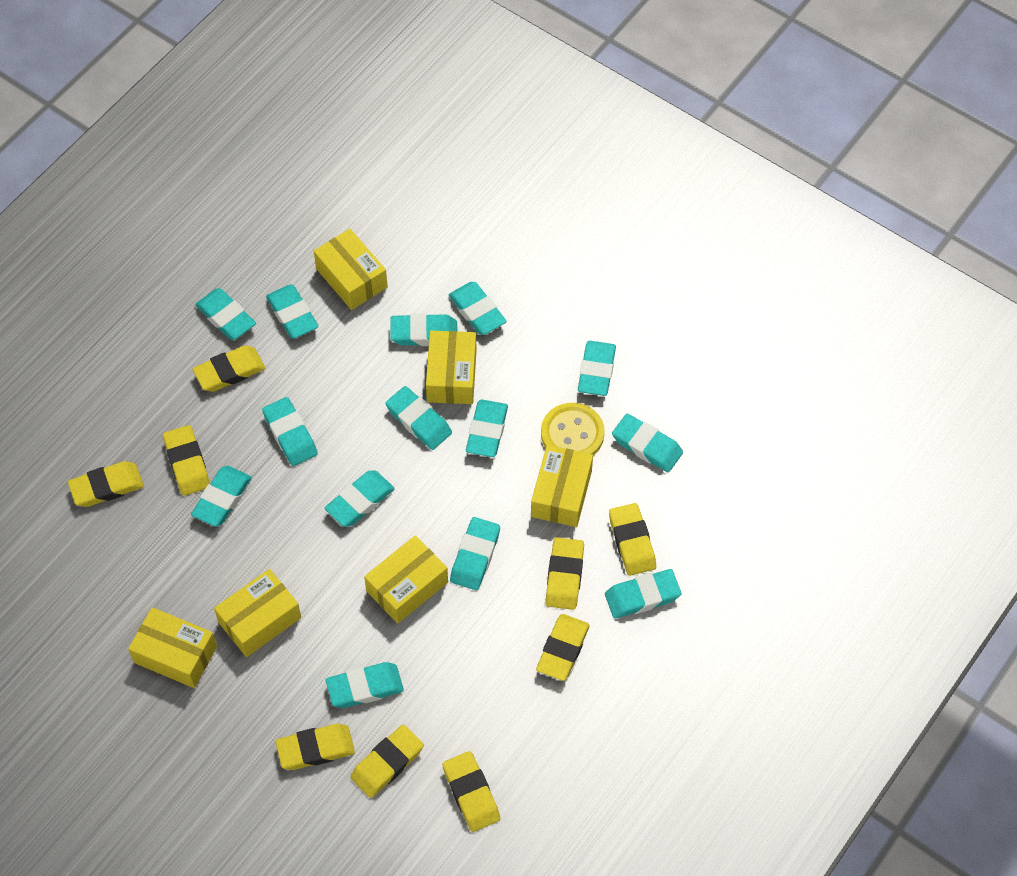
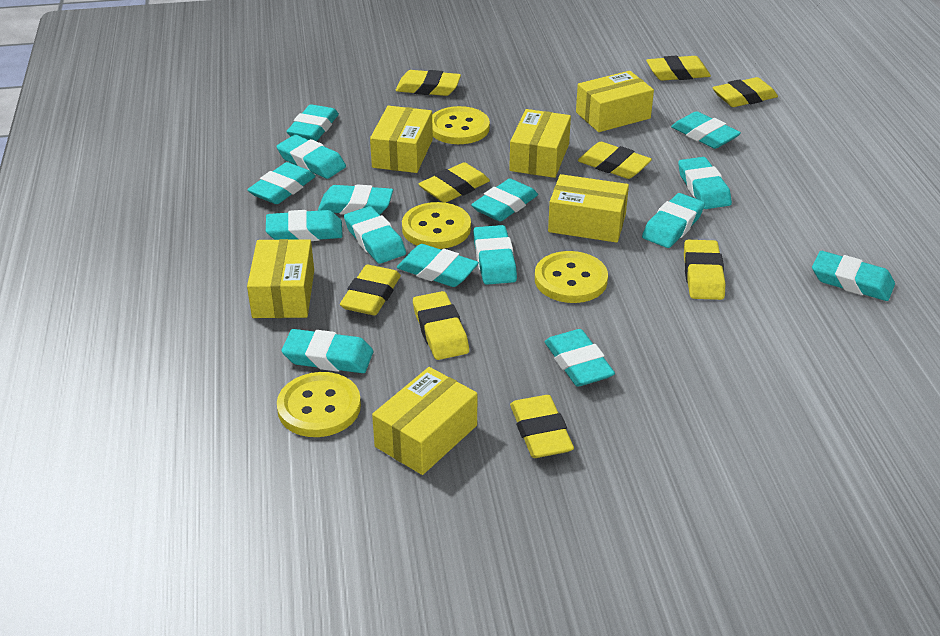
turquoise eraser: [191,466,252,527] [195,288,256,340] [262,397,318,466] [266,284,319,338] [325,470,395,527] [326,662,404,708] [385,386,452,450] [390,313,457,346] [449,282,507,335] [450,517,500,590] [466,399,508,457] [578,341,616,396] [605,569,681,619] [612,414,683,472] = 14 -> [247,162,316,204] [266,210,343,241] [276,135,346,179] [281,329,373,373] [286,104,339,141] [318,184,393,215] [344,206,406,264] [397,244,479,287] [471,179,538,222] [473,225,517,285] [545,329,615,387] [642,193,705,248] [671,111,741,149] [678,157,732,209] [812,251,895,301] = 15
yellow button: [541,403,605,455] = 1 -> [277,372,361,437] [402,202,471,249] [432,106,490,144] [535,251,608,303] = 4

